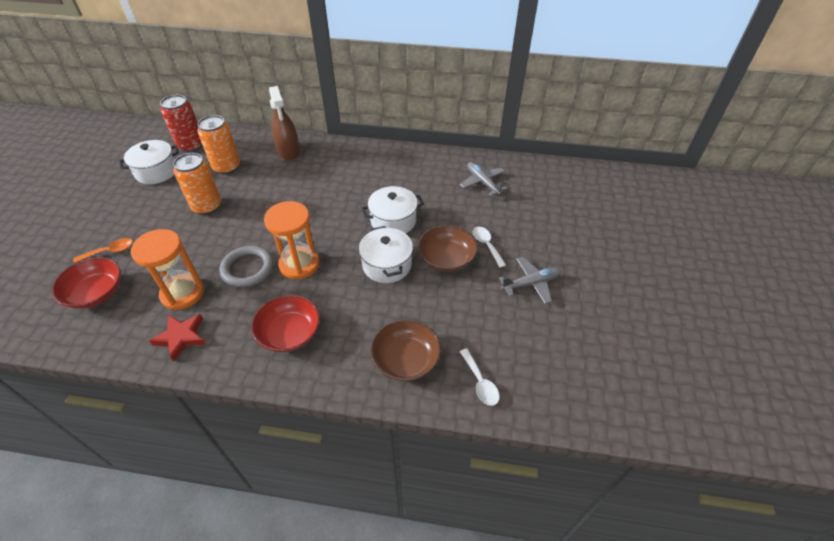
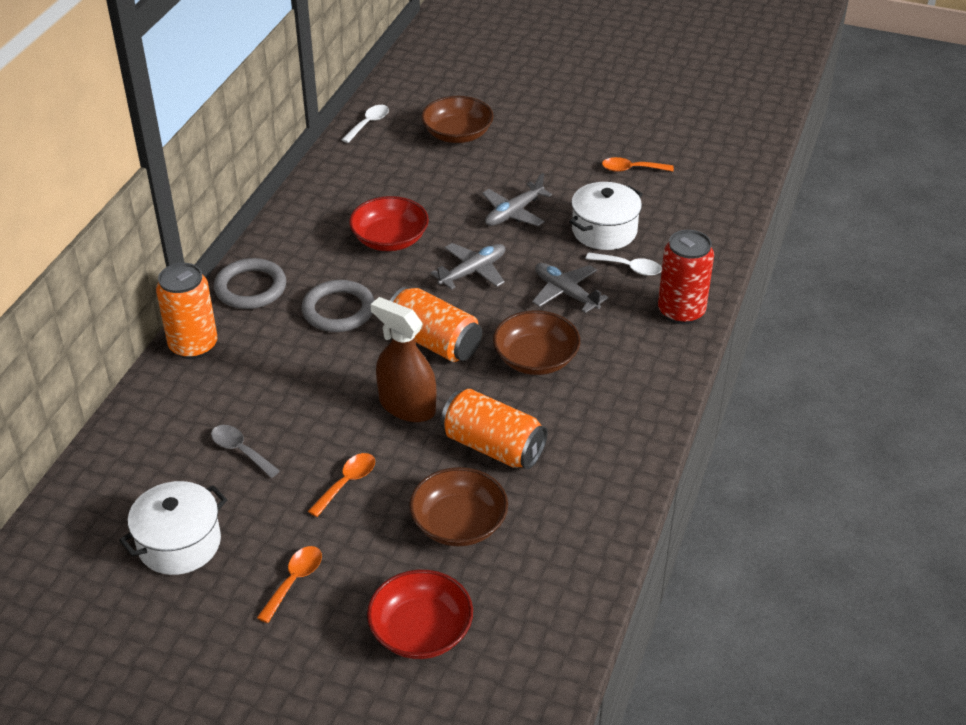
brown bowl: [371,320,441,381] [418,225,478,272] = 2 -> [409,467,508,546] [421,96,494,143] [493,310,580,375] = 3
grey plane: [460,162,508,196] [499,257,561,304] = 2 -> [431,243,505,290] [482,173,552,226] [532,263,609,313] = 3
grey ring: [219,246,273,288] = 1 -> [214,258,286,309] [301,280,375,332] = 2
grey spoon: none = 0 -> [211,425,280,478] = 1
orange can: [173,153,221,215] [197,115,240,174] = 2 -> [156,263,218,359] [390,287,482,362] [441,389,548,469] = 3
orange hourglass: [131,229,204,310] [264,201,320,279] = 2 -> none = 0
orange spoon: [73,238,133,263] = 1 -> [257,546,322,623] [308,453,375,517] [602,157,674,172] = 3
red star: [149,314,205,361] = 1 -> none = 0
white pot: [119,140,179,184] [359,226,413,283] [361,186,424,234] = 3 -> [119,481,227,575] [569,182,643,250] = 2

